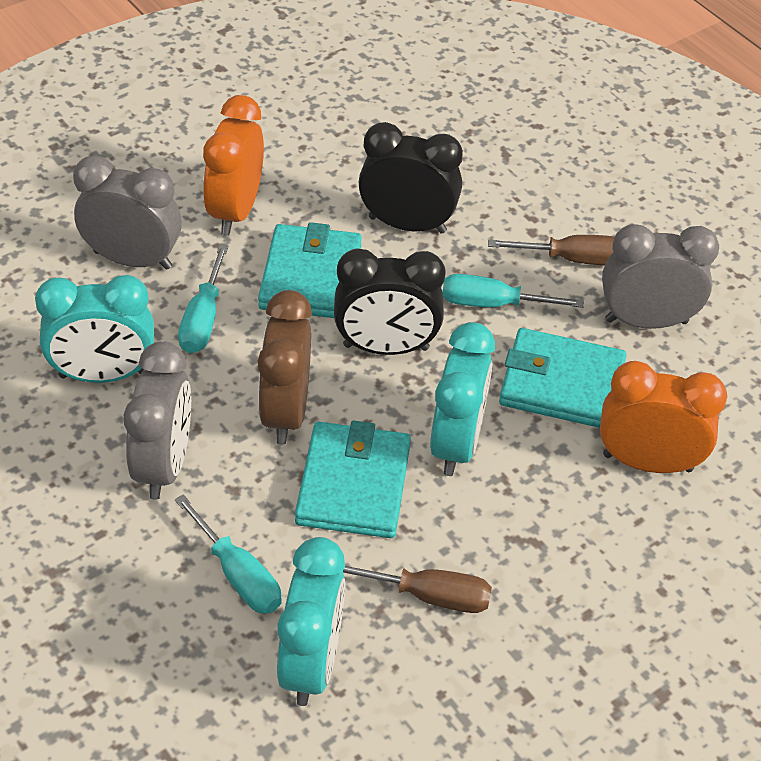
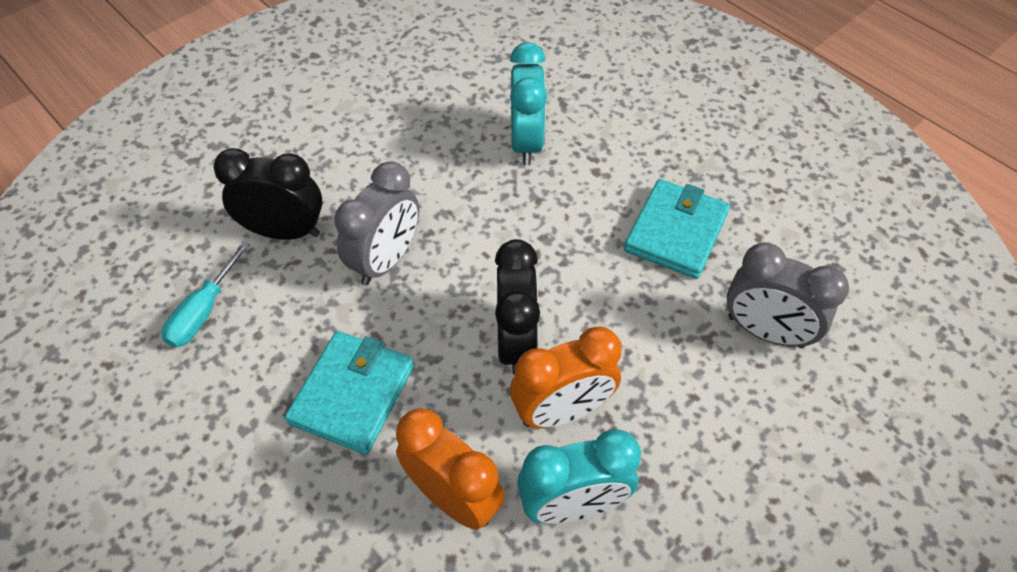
brown clock: [258,290,312,444] = 1 -> none = 0
brown screwdriver: [343,566,492,613] [488,235,614,265] = 2 -> none = 0
grey clock: [73,155,182,270] [124,341,191,500] [602,224,719,329] = 3 -> [334,161,419,286] [727,242,849,348] = 2
turquoise clock: [35,275,154,383] [277,537,345,706] [430,322,495,476] = 3 -> [510,42,547,165] [517,429,641,524] = 2
turquoise screwdriver: [175,494,282,614] [178,244,229,353] [443,274,584,308] = 3 -> [161,241,250,347] = 1
turquoise wallet: [258,222,362,318] [295,420,411,538] [499,328,627,428] = 3 -> [285,331,414,455] [624,179,730,279] = 2

